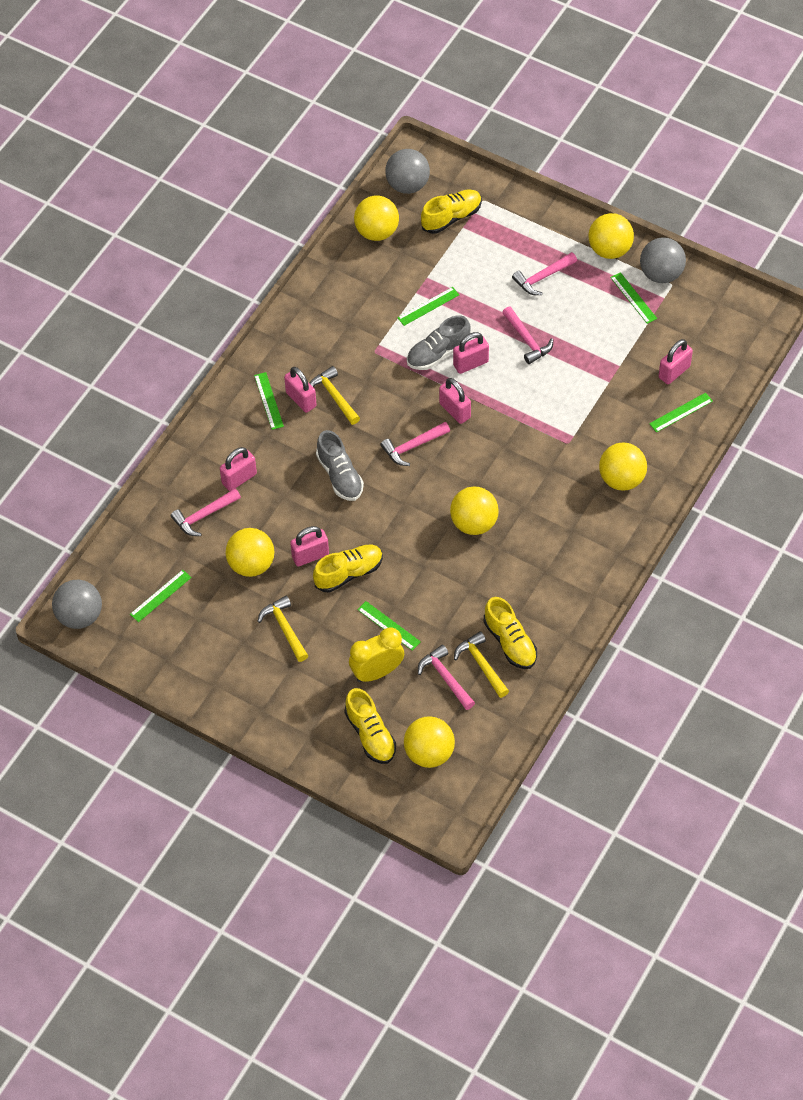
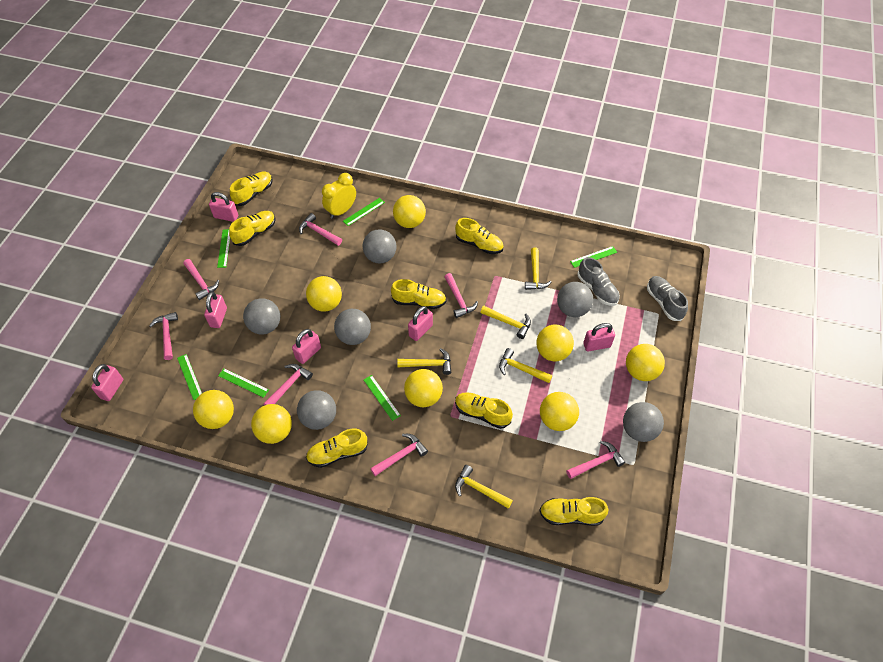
grey ball: [52,580,102,629] [385,149,430,194] [640,237,686,283] = 3 -> [243,298,280,335] [297,390,336,430] [334,309,371,345] [363,229,397,263] [557,282,593,317] [623,402,664,442] = 6
pink hammer: [171,489,241,536] [381,422,450,466] [418,644,475,710] [502,306,553,364] [512,252,577,295] = 5 -> [149,312,178,360] [183,259,219,300] [264,364,313,405] [299,213,342,246] [370,434,428,476] [445,273,478,318] [566,441,625,479] = 7
yellow ball: [225,528,274,577] [354,195,399,241] [404,716,455,768] [450,486,499,535] [589,213,634,259] [599,442,647,491] = 6 -> [193,390,234,429] [251,404,292,444] [306,276,342,312] [393,195,426,228] [404,369,443,407] [536,325,574,361] [540,392,579,431] [626,344,665,381] = 8
yellow hammer: [257,596,308,662] [310,366,360,425] [454,631,509,698] = 3 -> [397,348,451,375] [455,465,513,509] [480,306,531,339] [499,348,552,383] [525,248,551,290] = 5
yellow shoe: [313,545,383,592] [344,688,396,764] [421,189,482,234] [484,597,537,669] = 4 -> [229,211,276,246] [230,171,273,206] [306,428,368,468] [391,279,446,309] [455,218,504,254] [455,392,513,429] [539,497,609,526] = 7

